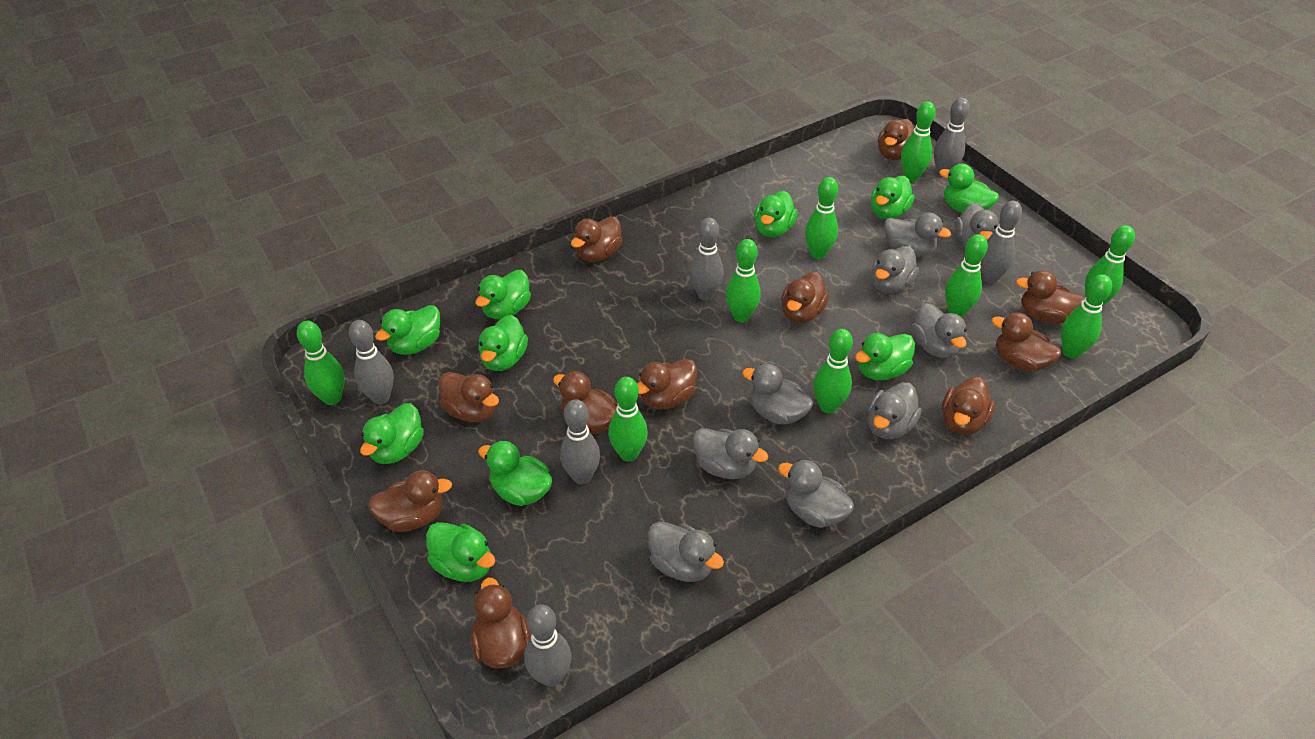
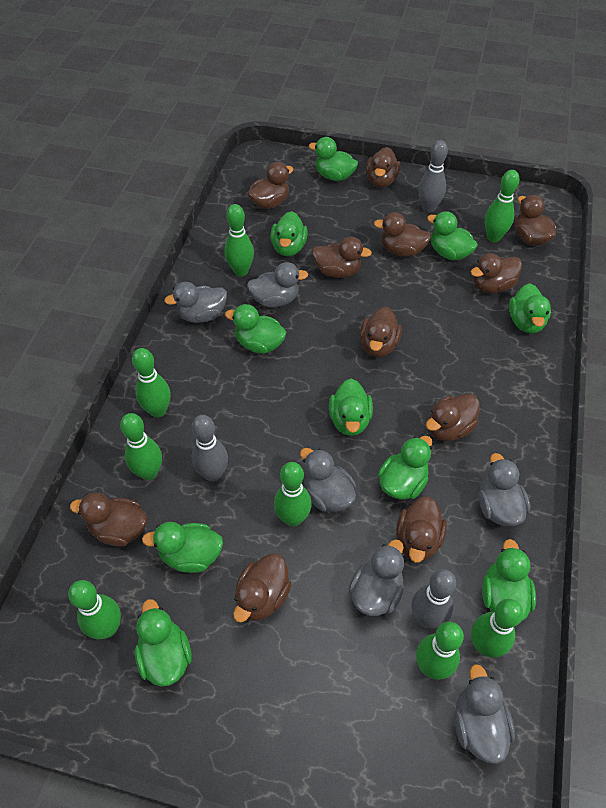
green bowling pin: [297,321,344,405] [608,377,648,462] [726,239,761,322] [805,177,838,259] [813,329,853,413] [901,101,936,181] [945,234,988,317] [1061,274,1112,359] [1085,225,1135,306] = 9 -> [68,580,121,639] [120,413,162,480] [132,348,170,418] [225,204,254,277] [274,462,312,527] [416,622,464,680] [471,599,523,658] [485,170,520,242] = 8
grey bowling pin: [349,320,394,404] [524,604,572,687] [560,399,600,484] [690,217,724,301] [934,97,970,177] [980,201,1022,283] = 6 -> [192,415,228,482] [411,569,456,629] [418,140,448,213] = 3
grey duck: [648,522,724,582] [693,428,768,479] [742,364,813,425] [778,460,854,528] [868,382,922,439] [871,246,919,293] [884,212,951,257] [911,303,967,358] [955,203,998,247] = 9 -> [164,282,227,323] [247,262,308,308] [300,448,356,512] [348,539,404,616] [454,664,515,764] [479,453,530,526] = 6

